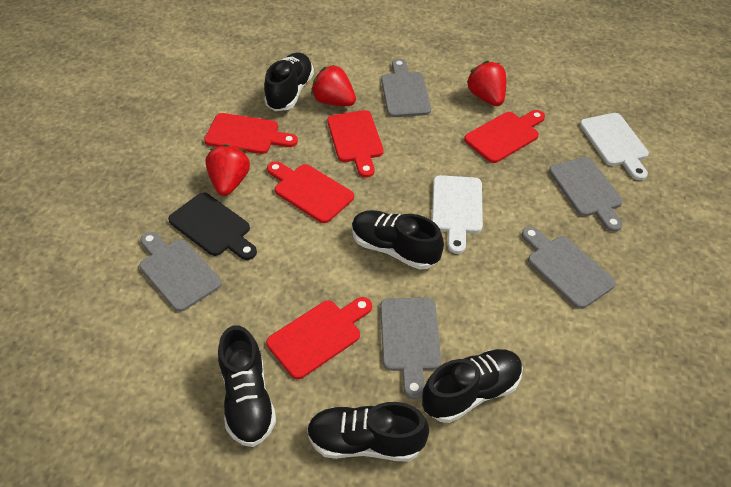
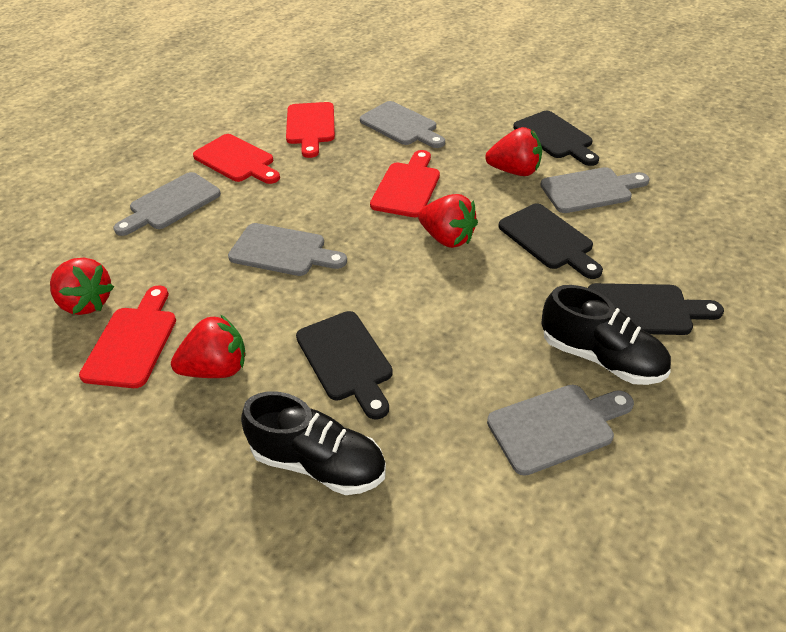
black cutting board: [168,193,257,260] = 1 -> [296,311,393,420] [498,203,603,279] [513,111,599,166] [588,283,724,335] = 4
black shoe: [218,325,276,447] [264,53,314,111] [307,402,429,461] [352,210,444,270] [422,349,523,423] = 5 -> [241,392,386,495] [541,285,671,385] = 2
red cutting board: [204,113,298,154] [266,297,372,379] [267,161,354,223] [327,110,384,178] [464,110,545,163] = 5 -> [79,286,176,388] [193,134,280,184] [286,102,335,158] [370,150,440,217] = 4
red strawberry: [205,144,250,196] [311,65,356,106] [467,61,506,106] = 3 -> [50,257,114,315] [171,314,246,378] [418,194,478,248] [485,127,542,176] = 4
white cutting board: [432,175,483,254] [580,113,649,180] = 2 -> none = 0

